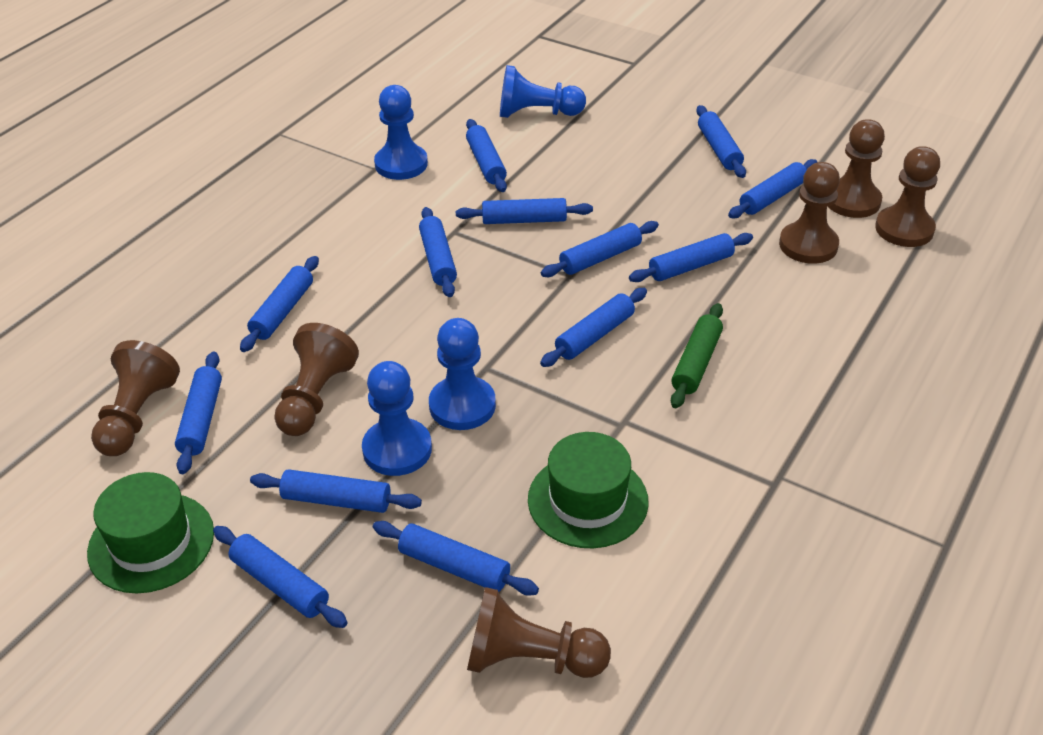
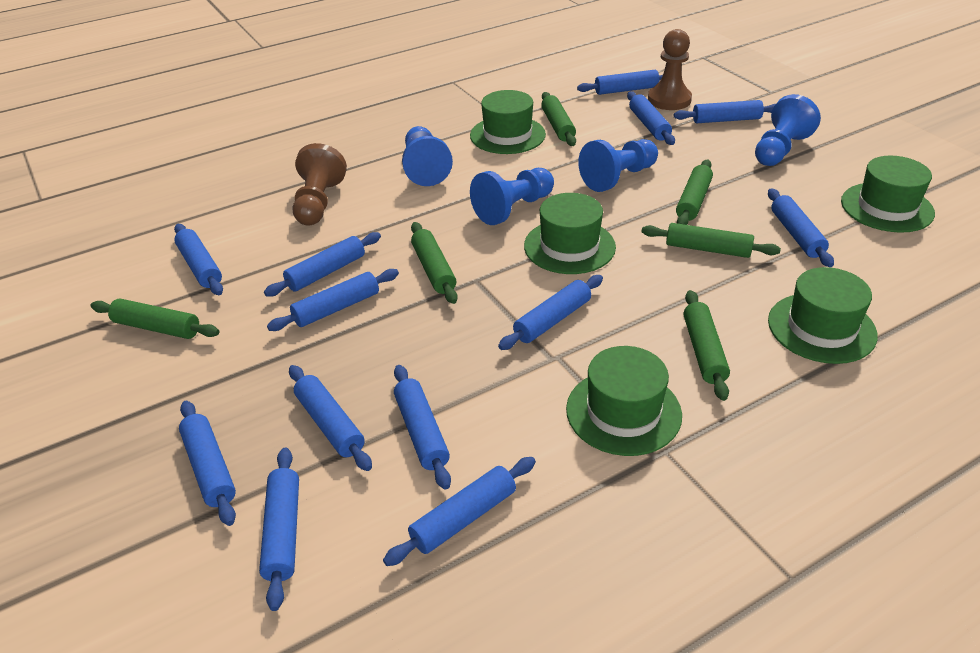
brown pawn: [91,340,180,456] [274,323,359,436] [467,587,611,678] [779,162,840,264] [828,119,885,218] [875,146,940,247] = 6 -> [293,143,347,226] [648,29,692,110] = 2
green hat: [87,472,214,593] [528,432,649,548] = 2 -> [470,90,546,154] [524,193,616,274] [566,346,682,456] [768,267,878,364] [841,156,935,233] = 5
green rolling pin: [671,303,723,408] = 1 -> [91,299,219,339] [411,222,458,304] [541,92,576,146] [641,223,781,258] [676,160,713,225] [683,290,730,401] = 6

